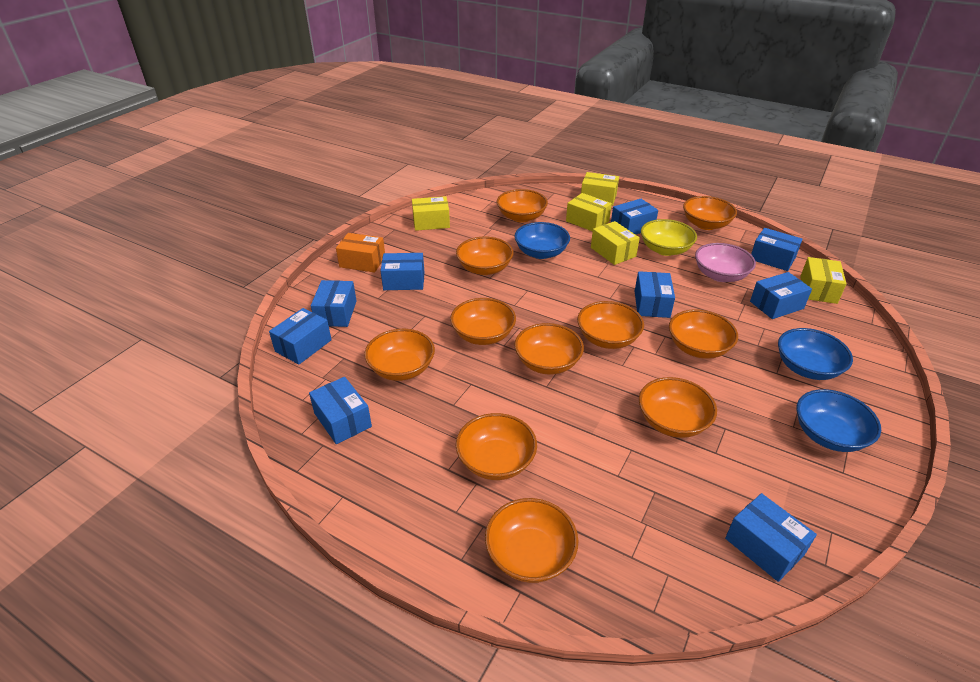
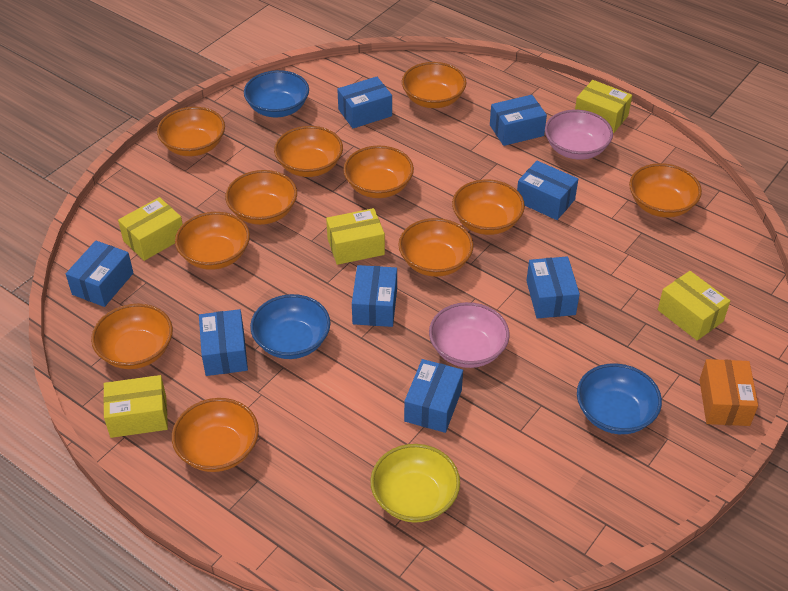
blue box: [269,308,332,365] [309,377,372,444] [311,280,357,327] [380,253,424,290] [611,199,658,235] [635,271,675,318] [725,493,817,582] [750,272,812,319] [751,228,803,271] = 9 -> [66,241,133,307] [199,309,248,376] [337,77,392,128] [352,265,397,327] [404,359,463,433] [490,95,547,146] [517,161,578,220] [526,256,580,318] = 8
pink bowl: [695,243,756,282] = 1 -> [429,302,509,368] [545,110,613,160] = 2

